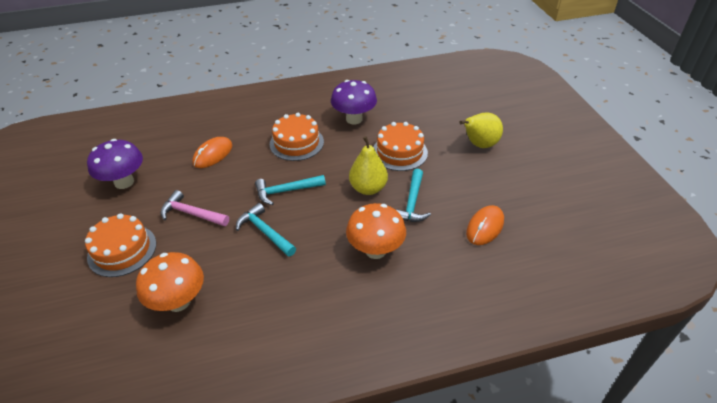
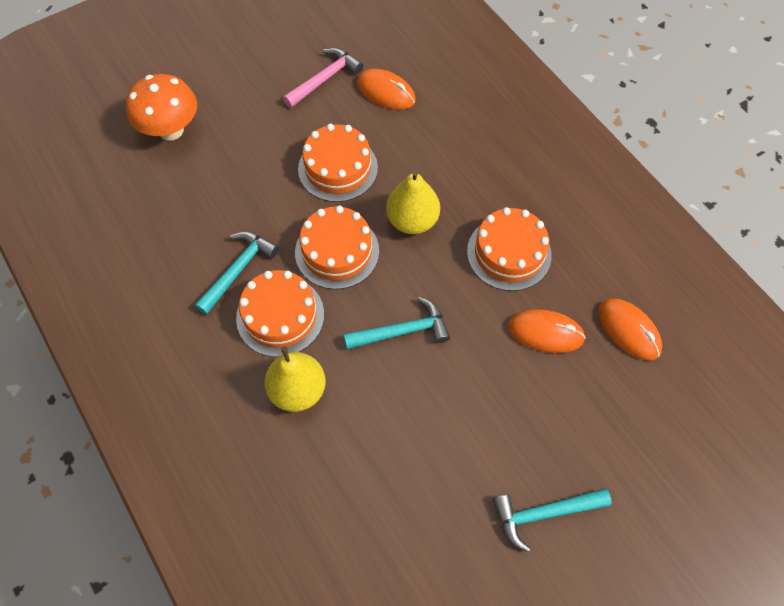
orange cake: [85,213,156,277] [270,113,324,161] [373,122,428,171] = 3 -> [236,270,324,357] [295,206,379,289] [298,124,378,202] [467,207,552,291] = 4
orange mouse: [192,137,232,168] [466,205,504,245] = 2 -> [357,69,416,110] [508,309,586,353] [598,299,662,360] = 3
orange mushroom: [136,252,204,312] [346,203,406,259] = 2 -> [126,74,197,141] = 1
purple mushroom: [87,139,143,189] [331,80,377,124] = 2 -> none = 0

